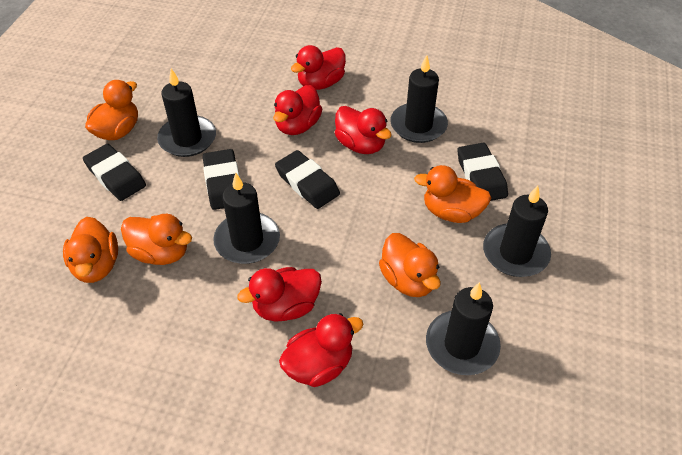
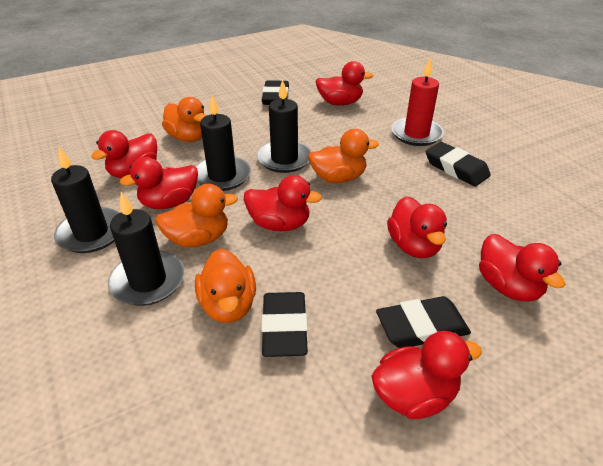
black candle: [157,69,216,157] [213,173,280,264] [390,55,448,143] [426,282,501,375] [483,186,551,277] = 5 -> [51,147,119,253] [108,192,184,306] [195,95,251,191] [257,79,312,173] = 4
orange duck: [63,217,118,283] [85,80,138,140] [121,214,192,265] [379,233,441,297] [414,165,491,223] = 5 -> [155,184,238,247] [162,97,206,142] [195,249,256,323] [308,129,379,183] = 4
red candle: none = 0 -> [391,59,444,146] = 1
red duck: [237,267,322,322] [273,85,322,135] [279,313,364,387] [291,45,346,90] [335,106,392,154] = 5 -> [91,130,157,178] [120,157,198,209] [244,175,322,231] [315,61,373,106] [371,331,482,419] [387,196,447,258] [479,234,566,301] = 7

